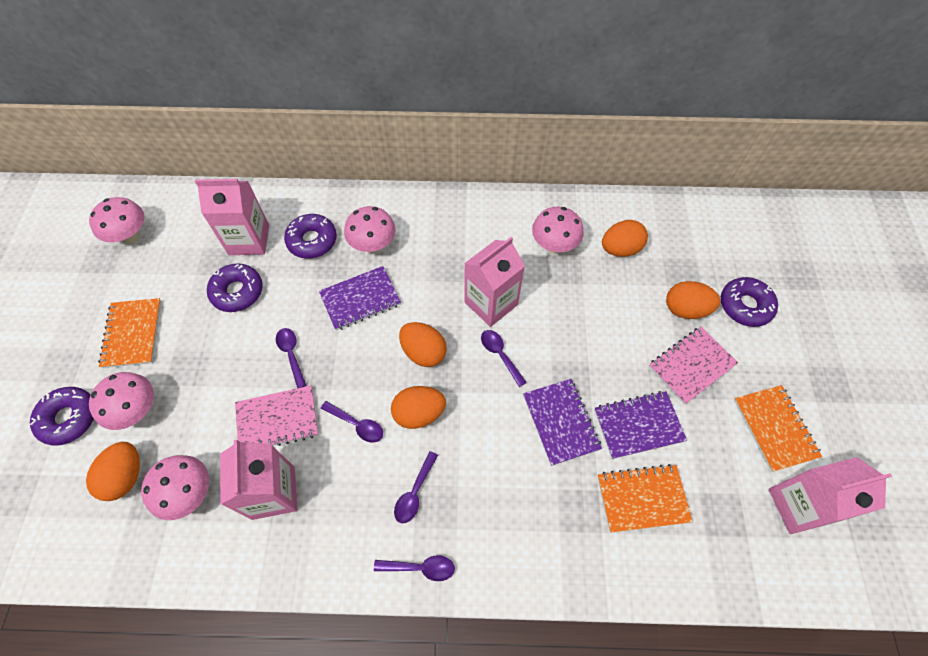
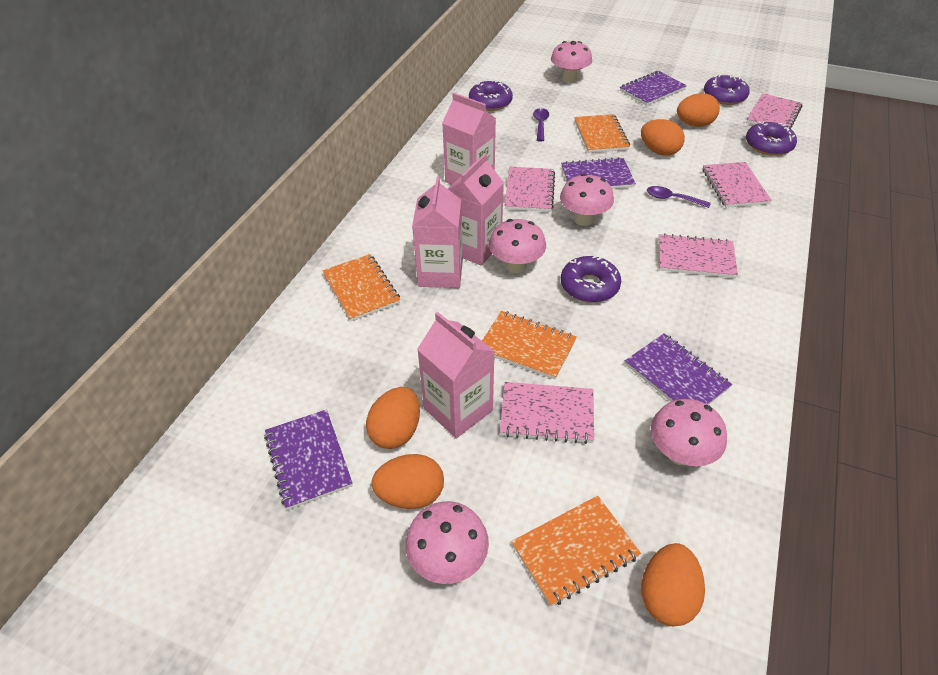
orange notebook: [98,298,161,368] [597,464,693,533] [734,385,822,472] = 3 -> [322,254,400,321] [482,311,577,379] [511,496,641,607] [574,114,630,153] = 4
pink notebook: [235,385,318,446] [649,327,738,405] = 2 -> [500,382,594,444] [504,167,555,212] [658,233,738,278] [703,162,772,208] [746,93,803,129] = 5
purple notebook: [319,266,401,331] [523,379,602,466] [594,391,687,459] = 3 -> [264,409,353,510] [561,157,636,189] [620,71,687,106] [625,333,732,405] = 4
purple spoon: [276,328,307,388] [321,401,383,443] [374,555,455,581] [394,451,438,523] [481,330,527,387] = 5 -> [533,108,549,142] [647,186,711,208] = 2

